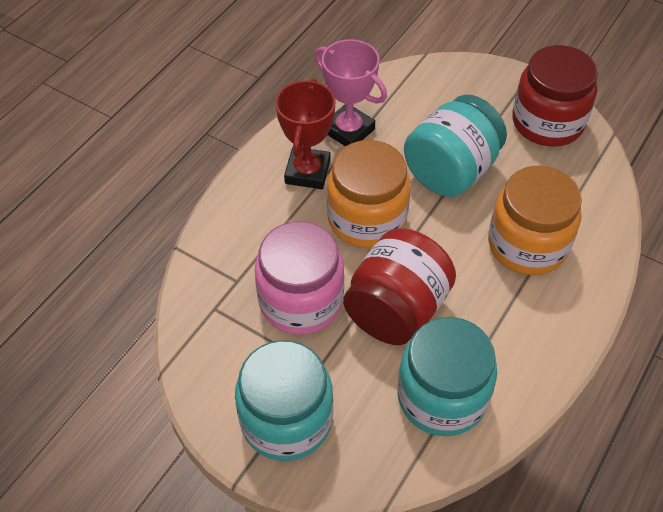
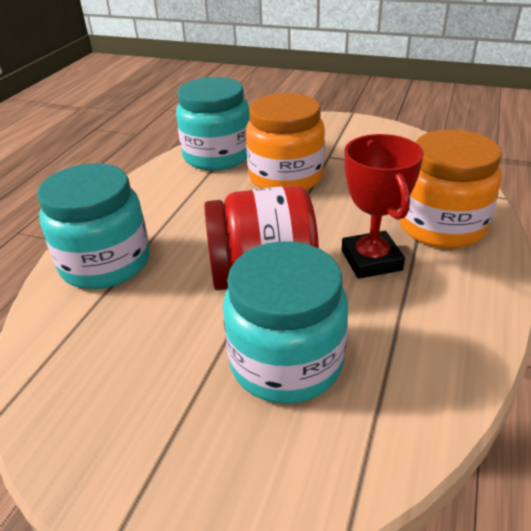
pink jar: [255,221,344,335] = 1 -> none = 0
pink trophy: [315,39,387,146] = 1 -> none = 0
red jar: [343,228,456,345] [512,45,598,147] = 2 -> [204,186,319,290] = 1

